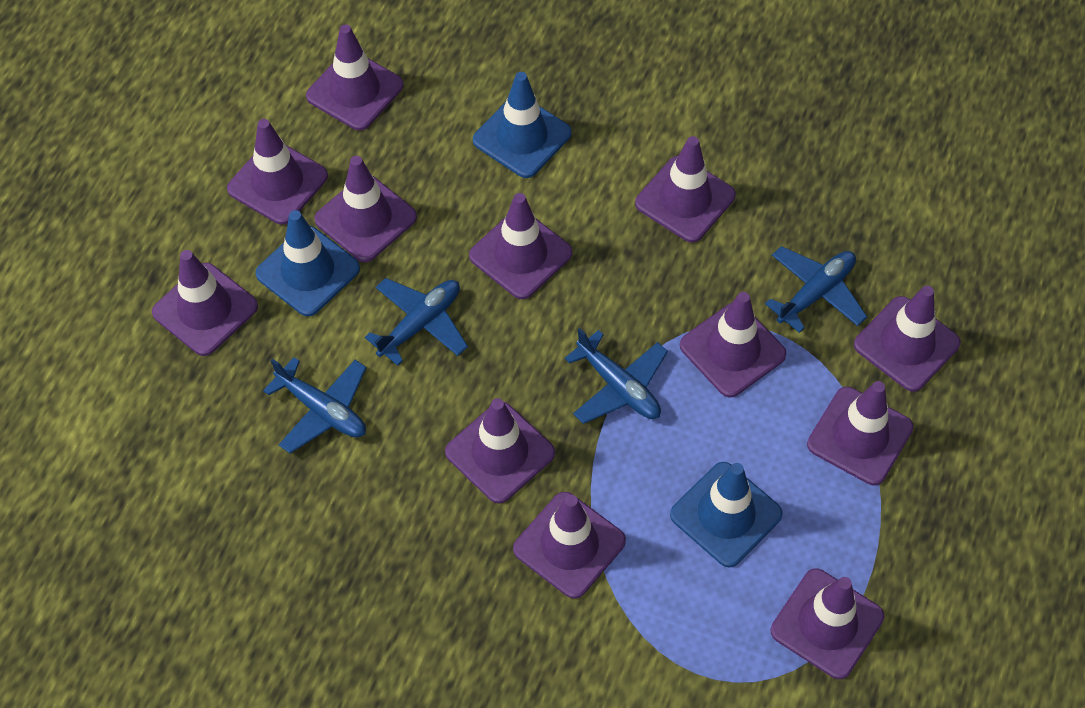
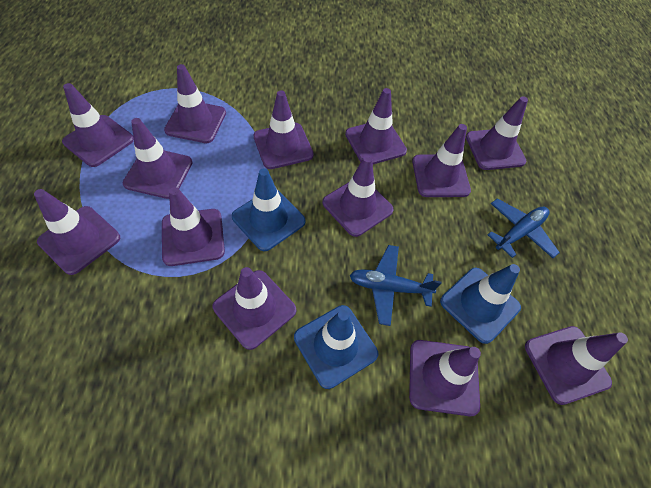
blue plane: [263,357,367,453] [365,278,468,366] [565,328,668,424] [765,246,867,333] = 4 -> [349,245,442,326] [487,198,560,258] = 2
purple traffic cone: [152,250,258,356] [227,119,328,225] [306,25,404,131] [314,156,417,262] [445,398,555,504] [469,193,572,299] [513,492,626,599] [635,136,736,243] [680,292,787,397] [771,568,885,679] [807,381,914,485] [854,286,961,392] = 12 -> [34,189,120,275] [62,83,134,167] [122,118,193,199] [162,187,225,266] [164,64,226,143] [213,267,296,350] [253,91,314,169] [322,155,394,237] [345,88,407,164] [409,340,481,416] [412,124,471,197] [466,96,528,170] [525,326,628,405] = 13

